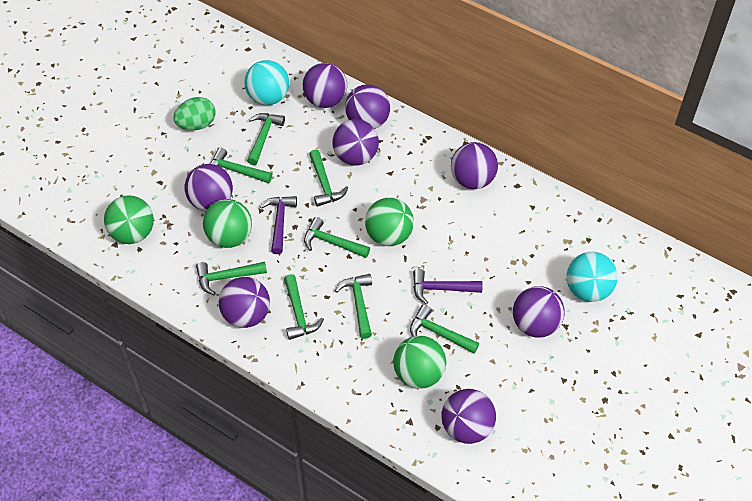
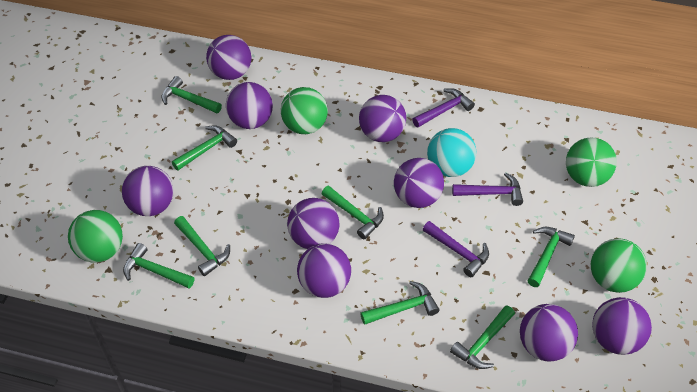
green egg: [173,97,216,130] = 1 -> none = 0
purple ball: [185,164,233,211] [219,277,270,328] [303,63,347,108] [332,119,379,166] [345,84,390,129] [441,389,496,444] [451,142,498,189] [513,286,565,338] = 8 -> [122,166,174,216] [206,35,251,80] [226,82,273,129] [287,198,339,249] [297,243,351,298] [359,95,406,142] [394,158,444,208] [520,304,578,361] [592,297,652,355] = 9
purple hammer: [260,196,297,254] [413,269,483,304] = 2 -> [412,88,475,127] [423,221,489,277] [452,173,523,206] = 3
turquoise ball: [244,60,289,105] [567,252,617,302] = 2 -> [427,128,477,177] = 1

